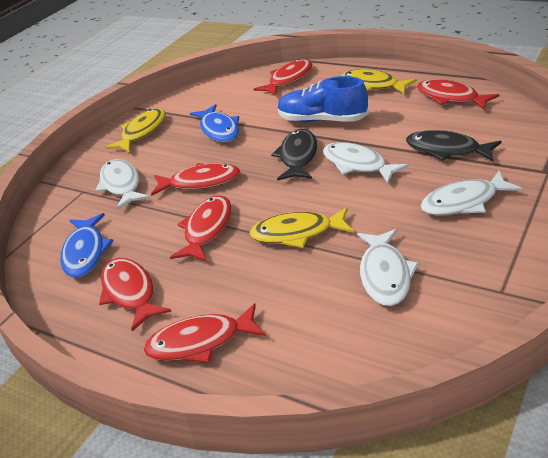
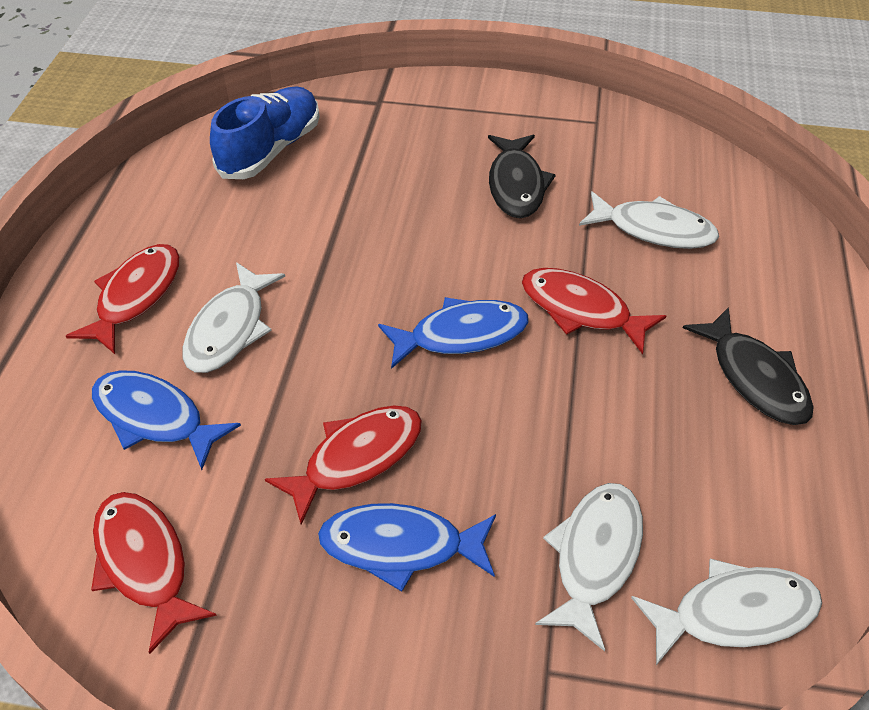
blue fish: [60,213,114,278] [190,104,239,142] = 2 -> [92,370,241,470] [318,503,496,592] [378,297,529,369] = 3
red fish: [99,258,171,331] [144,303,266,363] [151,163,240,196] [170,196,232,262] [254,59,312,96] [417,79,500,110] = 6 -> [66,244,180,354] [91,492,217,654] [265,406,422,525] [522,268,666,354] = 4
yellow fish: [105,108,166,152] [249,207,354,248] [341,69,417,94] = 3 -> none = 0

